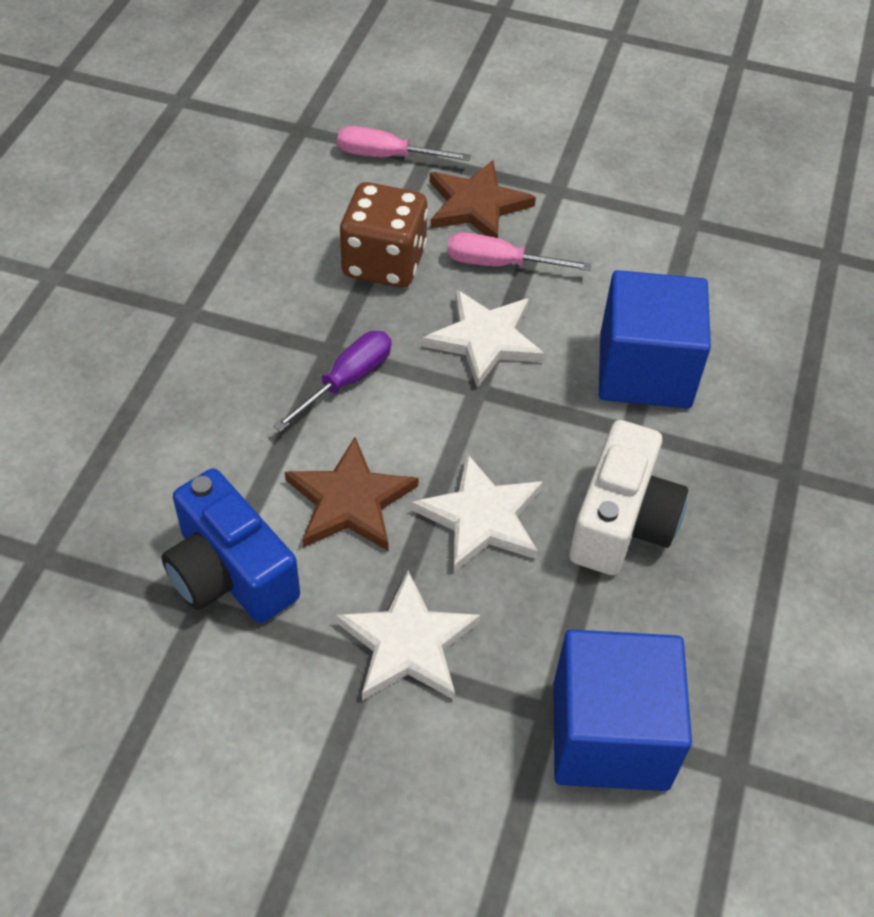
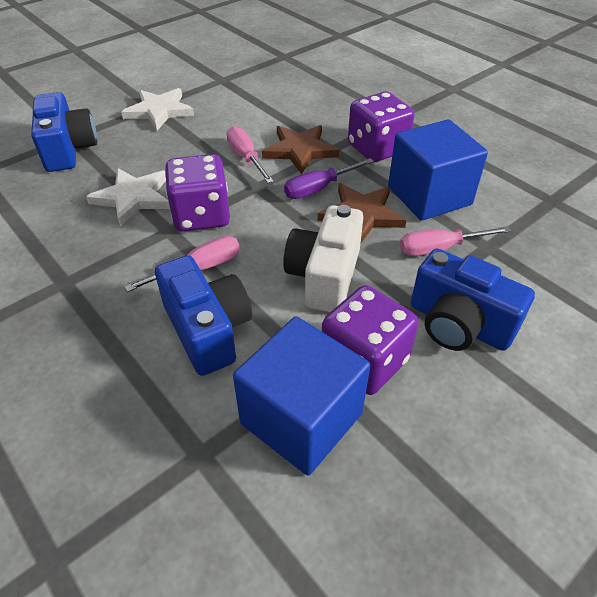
blue camera: [161,468,300,623] = 1 -> [31,92,97,172] [155,256,252,376] [411,249,535,351] = 3
brown dice: [340,182,428,288] = 1 -> none = 0
pink screwdriver: [337,126,471,161] [447,232,592,271] = 2 -> [124,236,240,292] [227,126,274,183] [400,226,511,256] = 3
purple dice: none = 0 -> [165,154,230,232] [322,285,418,395] [348,92,414,162] = 3
white star: [336,571,480,700] [411,453,543,573] [423,289,545,388] = 3 -> [86,168,170,227] [121,88,194,131] = 2

